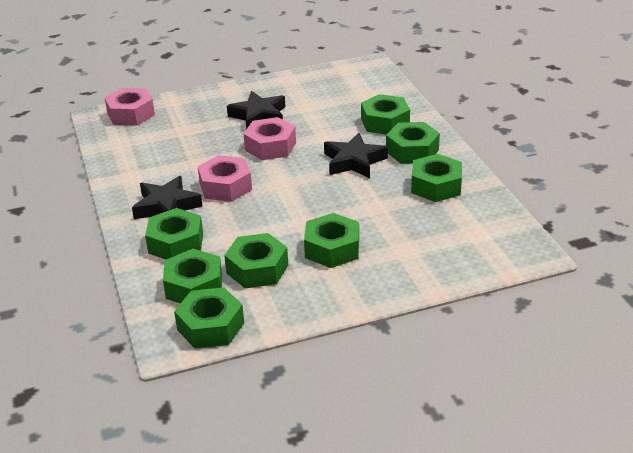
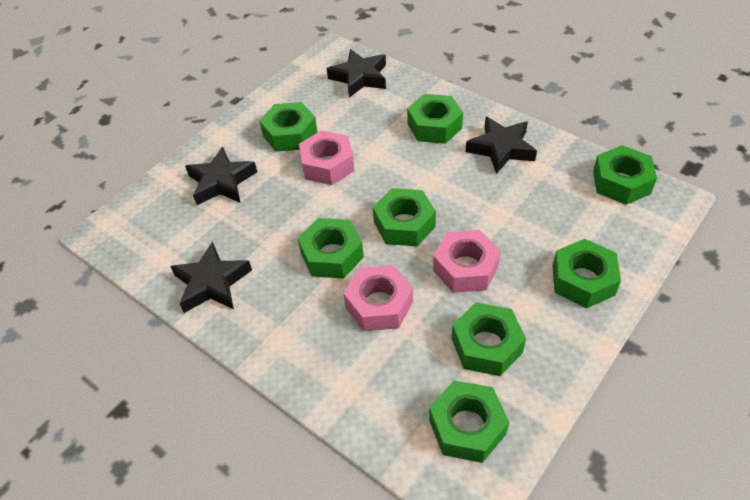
black star: [132,176,202,219] [227,91,285,129] [324,133,388,178] = 3 -> [170,241,252,313] [185,147,257,205] [327,49,386,98] [466,117,537,174] = 4

